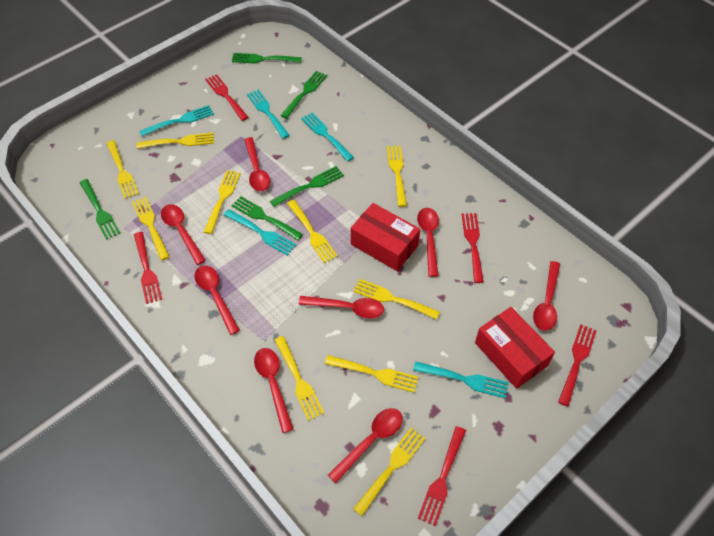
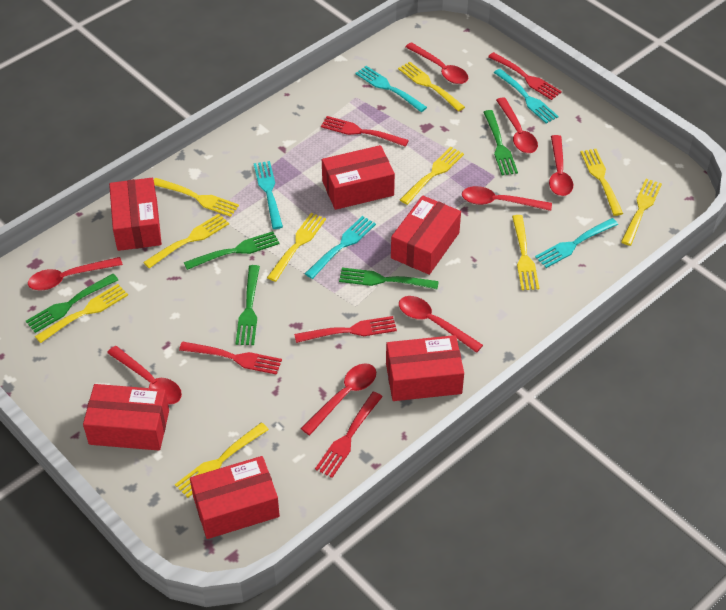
red box: [351,203,420,271] [475,307,555,389] = 2 -> [83,384,169,450] [109,178,162,251] [190,456,280,539] [322,145,395,210] [386,335,464,401] [391,195,461,275] = 6

